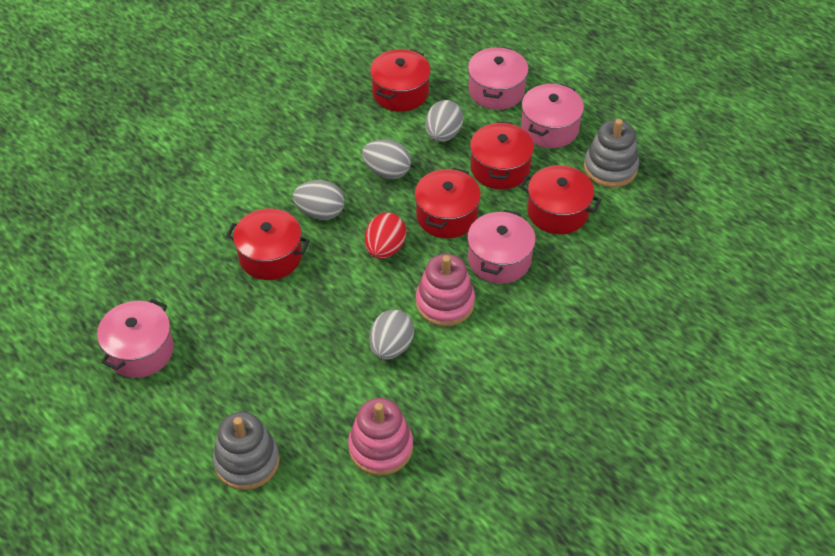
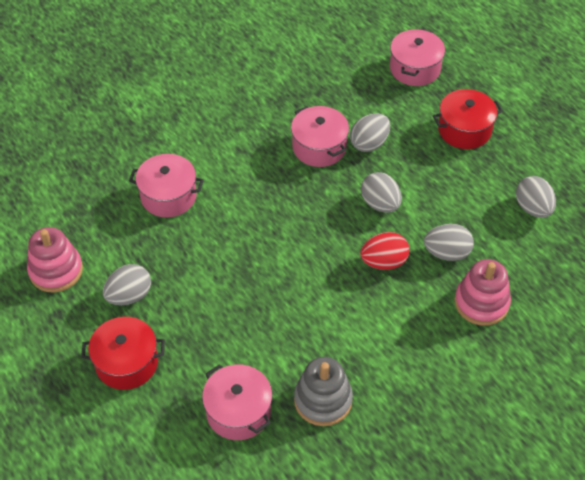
grey egg: [293,180,345,220] [362,140,411,179] [369,310,414,360] [425,100,463,142] = 4 -> [103,264,151,305] [350,113,390,152] [361,172,402,213] [424,224,474,261] [516,176,556,218] = 5
grey stacking toy: [213,412,280,490] [584,119,639,188] = 2 -> [294,357,353,426] = 1
red pot: [226,209,310,280] [370,49,431,112] [415,168,481,238] [470,121,534,189] [520,165,601,234] = 5 -> [81,317,165,390] [433,89,503,149] = 2

